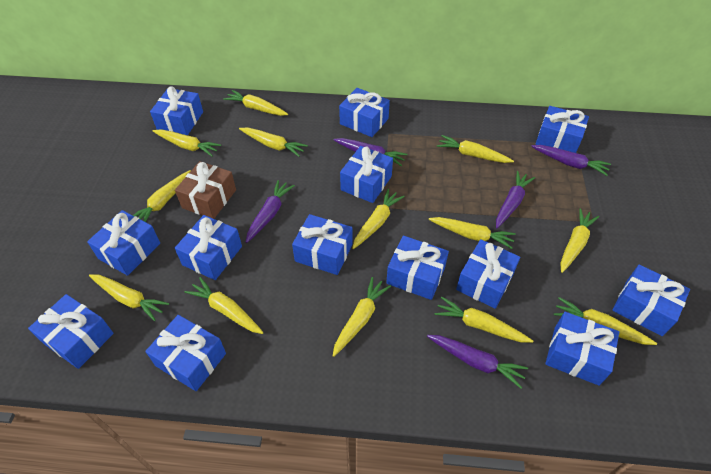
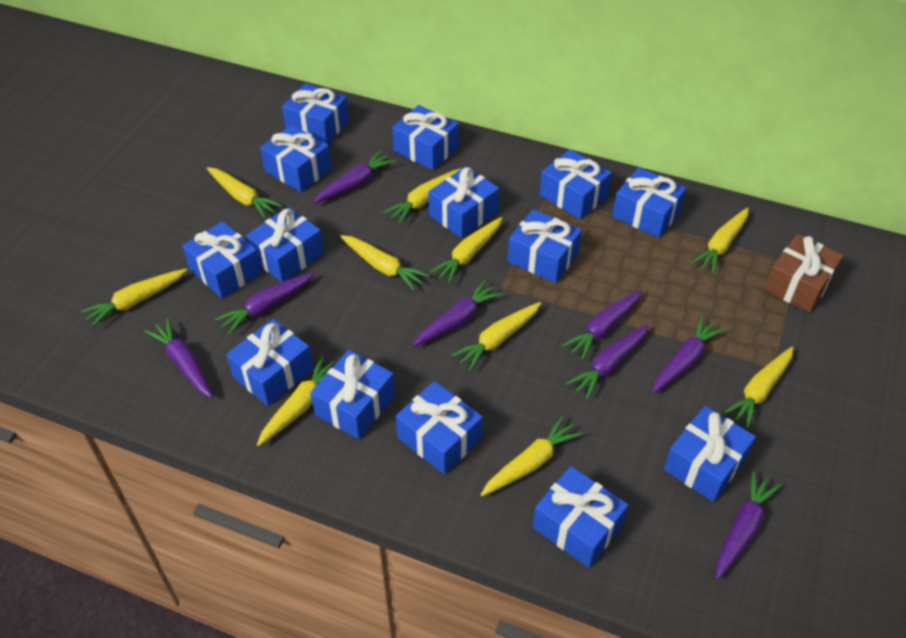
blue gift: [28,294,114,369] [87,210,160,276] [145,315,226,391] [150,86,203,135] [175,215,242,280] [292,214,353,275] [339,88,390,137] [340,146,393,203] [386,236,449,300] [456,239,520,309] [535,106,589,153] [545,312,619,386] [613,265,690,336] = 13 -> [182,221,262,299] [226,319,313,406] [246,207,324,282] [260,125,331,192] [282,83,349,144] [311,350,395,439] [392,105,459,170] [396,381,483,474] [428,166,499,238] [508,209,582,283] [533,466,628,568] [539,149,612,219] [612,167,686,238] [664,406,756,502] = 14
purple carrot: [246,180,295,243] [334,138,407,166] [427,335,528,388] [496,171,535,228] [531,145,611,176] = 5 -> [144,318,213,398] [215,272,314,335] [313,150,396,203] [412,280,503,347] [562,290,642,361] [566,324,649,400] [652,316,725,394] [716,471,781,580] = 8
yellow carrot: [89,274,169,321] [133,170,191,222] [153,129,221,156] [185,277,264,334] [223,90,288,116] [239,127,308,157] [333,277,391,357] [352,189,405,249] [429,217,516,249] [434,297,533,343] [437,135,514,163] [554,297,657,345] [560,209,599,273] = 13 -> [80,269,187,328] [207,167,282,218] [257,356,334,446] [340,235,430,291] [383,168,462,224] [430,217,502,284] [452,302,541,371] [481,415,583,496] [691,208,749,274] [723,347,793,429] = 10

